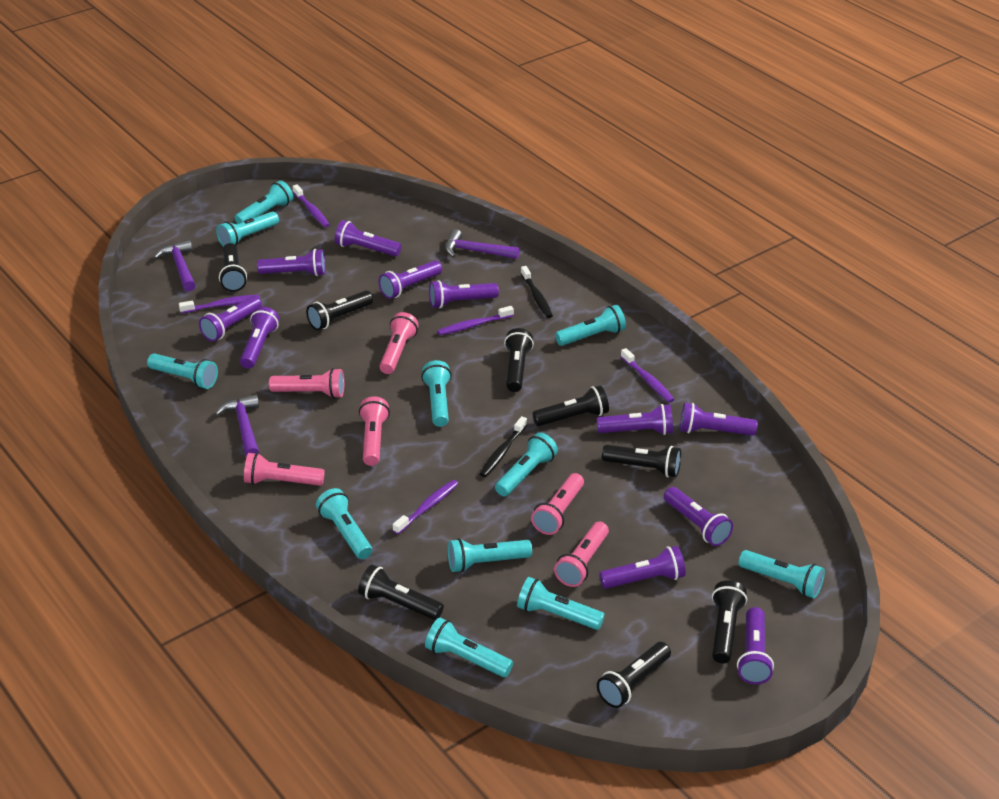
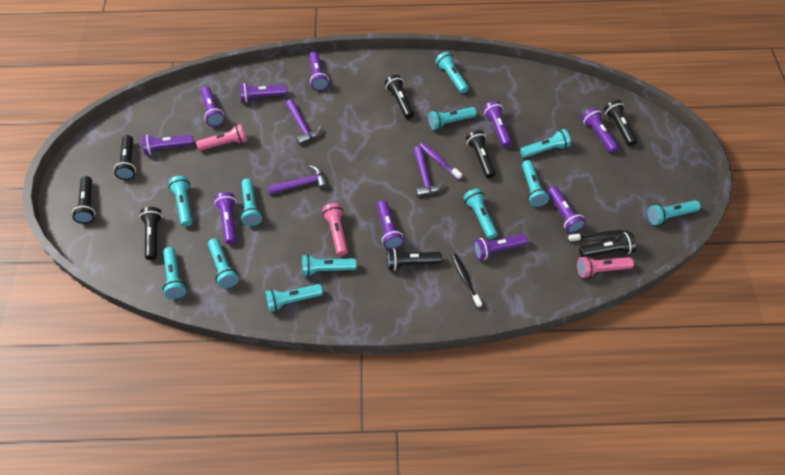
pink flashlight: [244,453,325,486] [269,368,344,398] [359,396,390,466] [379,312,419,374] [531,473,584,535] [554,522,609,587] = 6 -> [196,124,247,151] [322,203,348,256] [577,256,634,278] = 3
purple flashlight: [199,296,262,342] [240,307,279,369] [257,249,326,276] [335,220,401,256] [379,261,442,299] [429,280,499,308] [597,404,673,435] [599,546,686,589] [664,487,733,546] [680,403,758,436] [737,607,774,684] = 11 -> [141,134,194,155] [201,87,224,127] [214,192,237,244] [239,83,287,103] [309,52,329,91] [377,200,404,249] [473,234,528,260] [483,101,512,147] [548,186,586,233] [582,107,619,153] = 10
purple toothbrush: [179,295,260,313] [293,184,330,227] [393,480,458,534] [437,306,514,335] [621,348,675,403] = 5 -> [420,142,462,180] = 1
turquoise flashlight: [147,353,218,389] [216,211,279,247] [235,180,293,224] [316,488,372,559] [421,360,451,427] [425,617,513,677] [448,538,532,573] [495,432,558,496] [517,577,605,630] [555,305,626,346] [739,550,825,598] = 11 -> [163,247,186,299] [169,176,192,226] [208,238,239,288] [240,178,262,226] [265,284,323,312] [302,254,357,277] [428,107,477,130] [435,51,469,93] [464,188,498,239] [520,129,571,158] [522,160,549,207] [648,200,701,225] = 12

